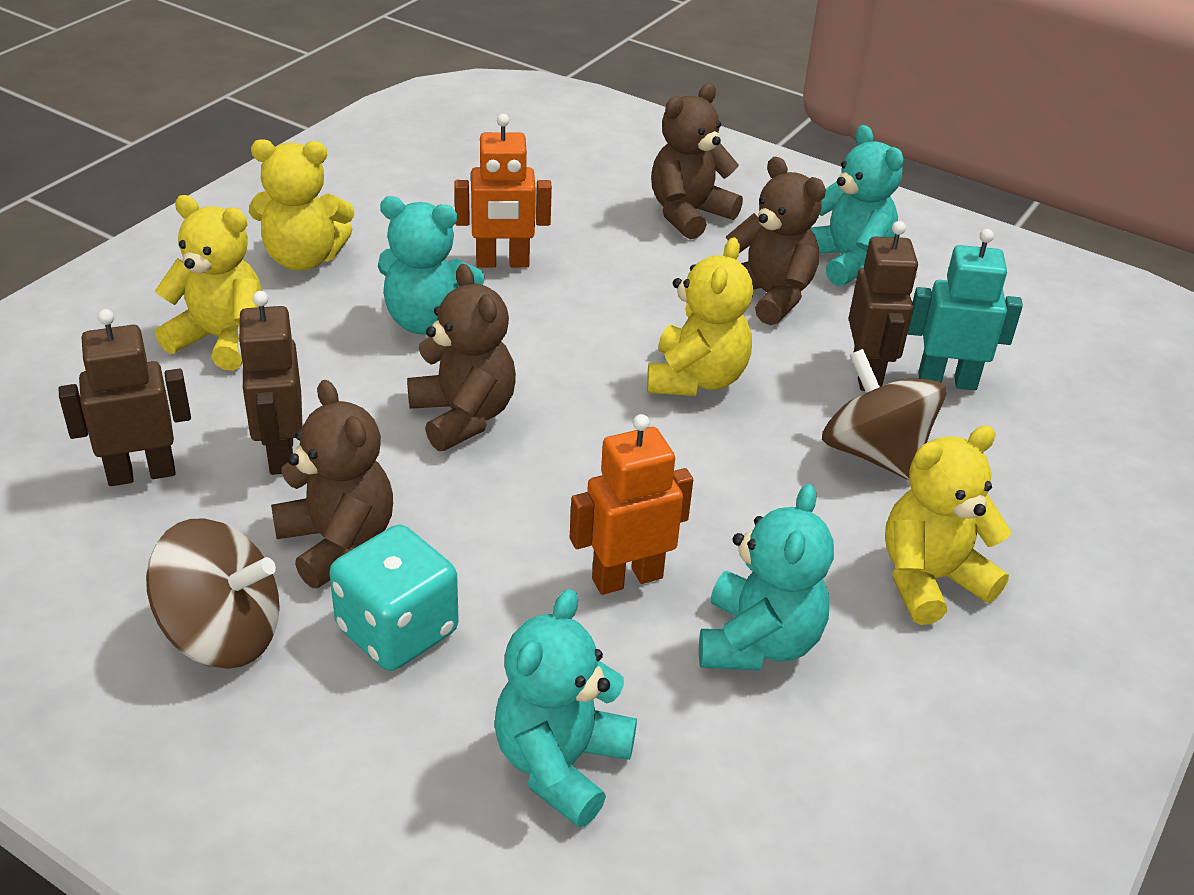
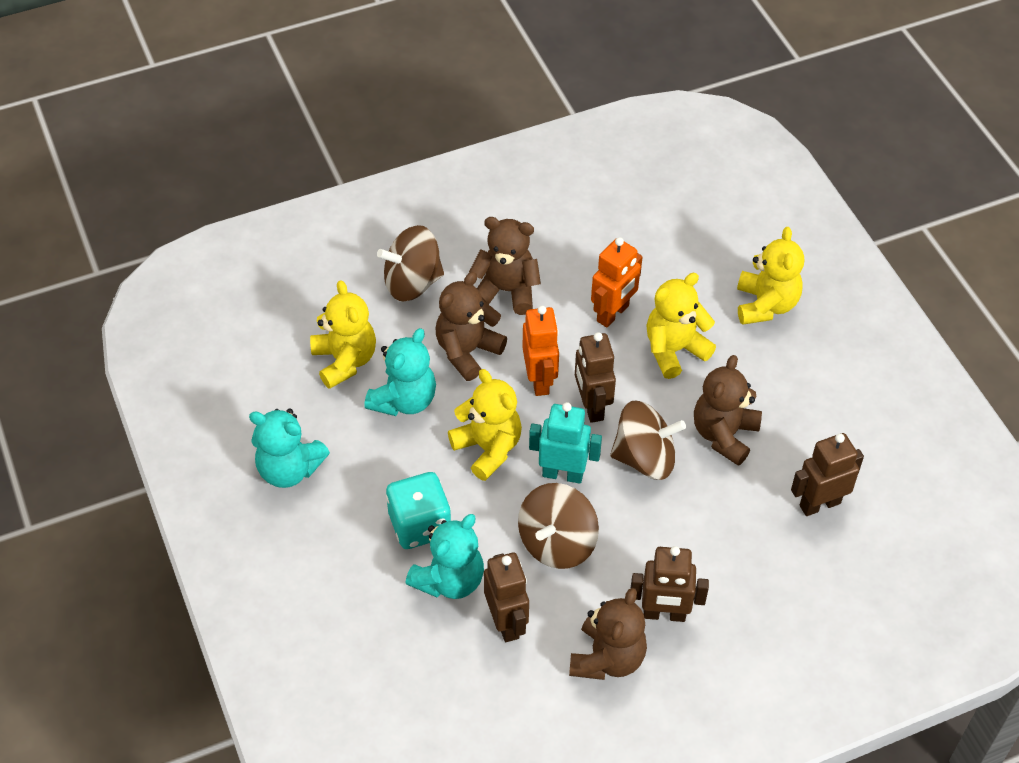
brown robot: [59,309,191,486] [237,291,303,475] [849,221,918,391] = 3 -> [484,552,529,642] [575,332,616,423] [630,546,709,622] [791,433,864,516] = 4
brown spinning top: [146,519,280,669] [822,349,946,480] = 2 -> [377,225,444,302] [518,483,599,569] [610,401,686,480] = 3
turquoise teddy bear: [378,196,485,335] [494,589,637,828] [699,484,834,671] [810,125,903,286] = 4 -> [249,408,330,488] [364,328,436,416] [405,514,484,599] = 3

